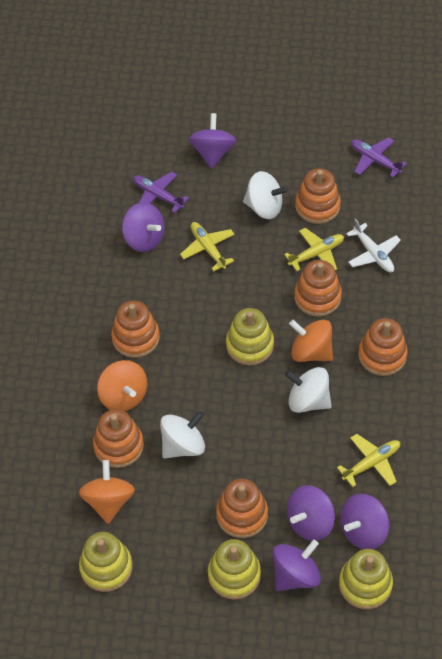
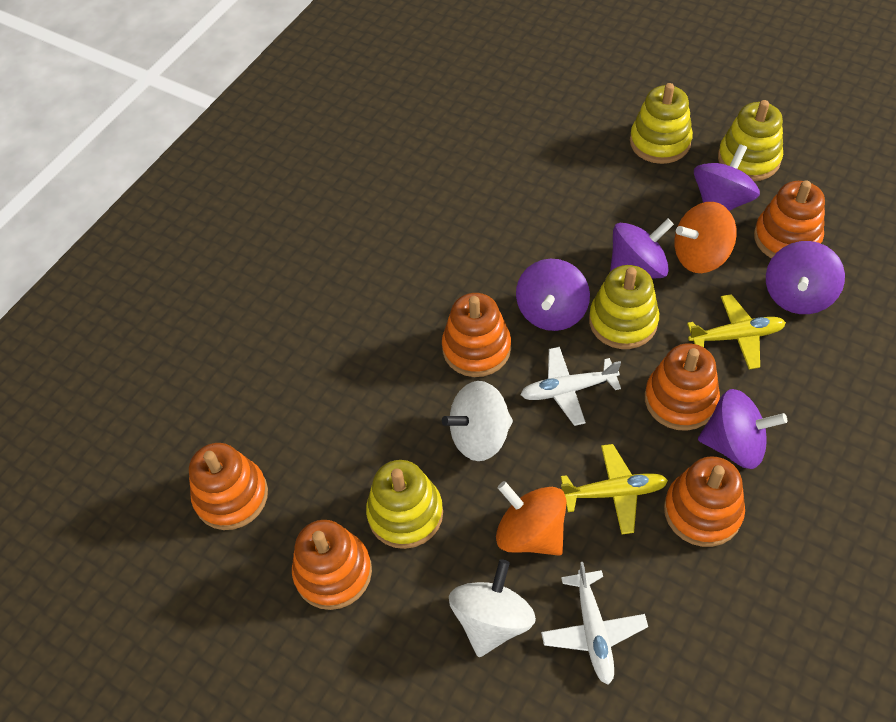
orange spinning top: [79,460,135,524] [97,360,147,411] [289,320,333,362] = 3 -> [496,481,567,556] [674,202,737,273] = 2
purple plane: [133,172,189,213] [351,137,407,178] = 2 -> none = 0
white plane: [346,219,401,272] = 1 -> [520,347,621,426] [541,562,648,685] = 2
white spinning top: [160,411,205,459] [243,171,288,219] [285,367,332,413] = 3 -> [442,381,513,461] [449,559,536,657] = 2
yellow plane: [180,222,235,271] [284,228,344,271] [337,434,400,487] = 3 -> [561,444,668,535] [687,294,786,370] = 2

